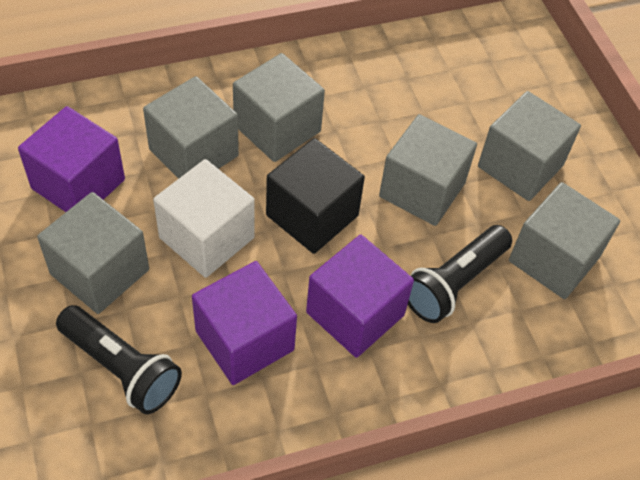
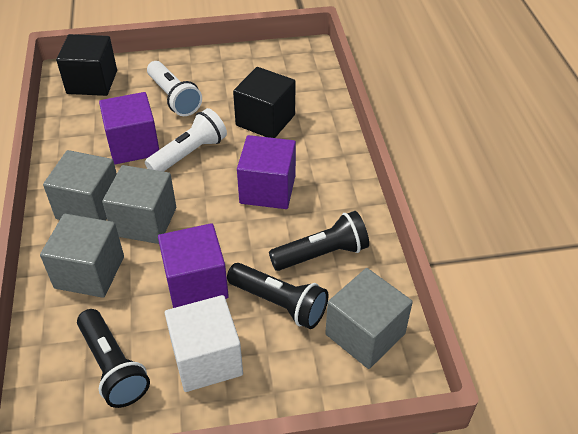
black cube: [266,138,365,254] = 1 -> [56,34,117,96] [233,67,295,138] = 2
black flashlight: [56,305,182,414] [408,225,512,323] = 2 -> [77,309,150,408] [227,263,328,329] [269,211,369,271] = 3
grey cube: [37,192,149,314] [143,76,239,179] [233,53,325,162] [379,114,477,226] [478,91,581,201] [509,182,620,299] = 6 -> [40,214,124,298] [43,150,117,220] [102,165,176,244] [325,268,413,369] = 4
white flashlight: none = 0 -> [145,108,227,172] [147,61,202,116] = 2

